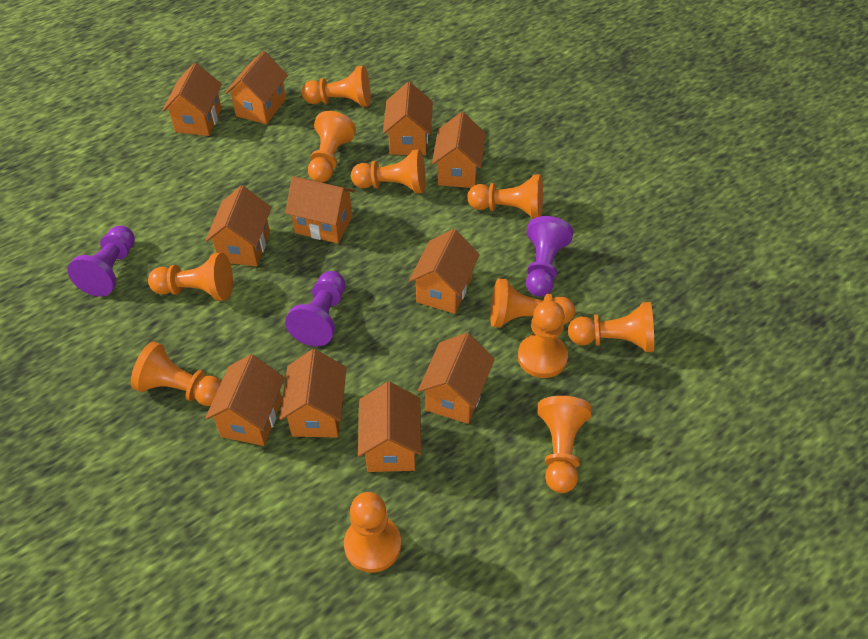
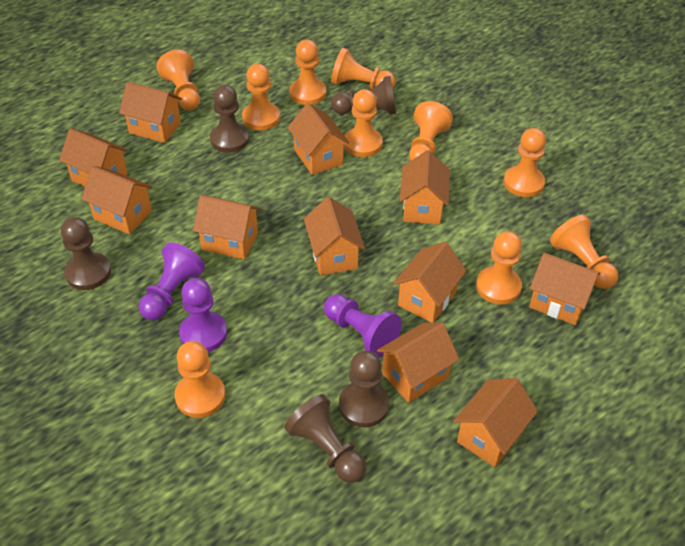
brown pawn: none = 0 -> [61,217,111,290] [210,85,249,153] [284,394,366,483] [331,76,396,115] [339,351,389,427] = 5
orange pawn: [131,341,221,406] [148,253,233,301] [302,66,371,107] [308,111,356,182] [344,492,401,573] [351,149,425,194] [467,175,543,219] [490,278,575,328] [518,300,568,378] [537,396,592,493] [568,302,654,352] = 11 -> [156,50,200,111] [174,341,226,418] [242,64,280,130] [289,40,326,105] [331,48,396,89] [344,89,383,157] [409,101,453,161] [476,231,522,305] [504,128,546,197] [550,215,618,289] = 10

